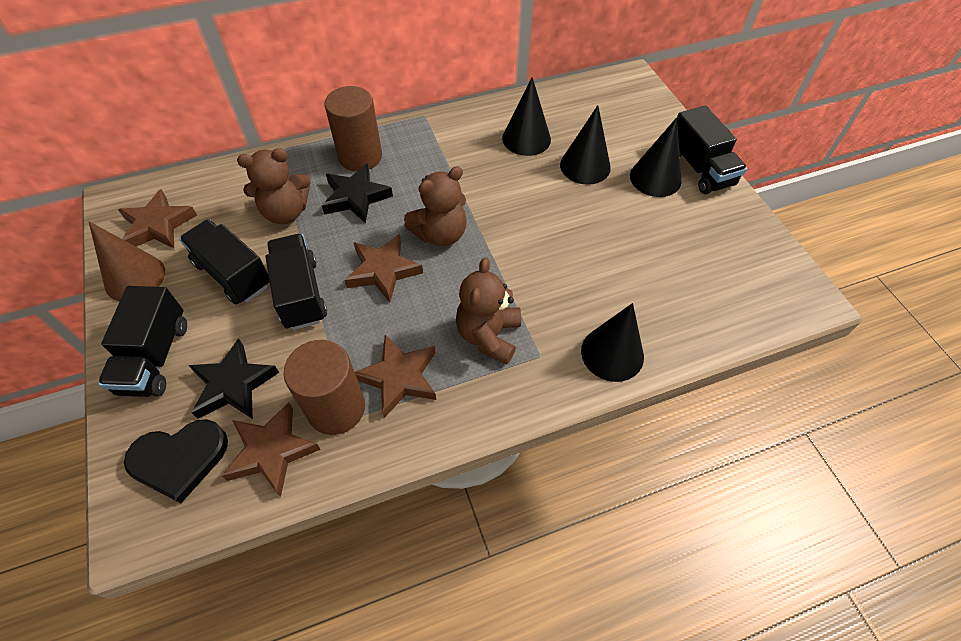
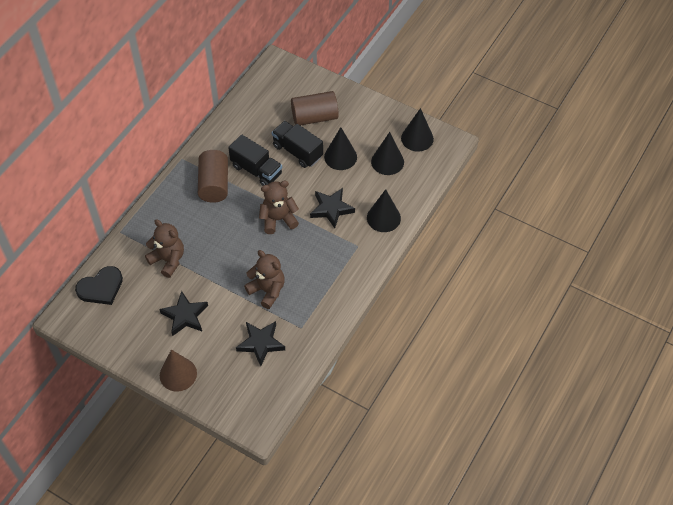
black star: [188,338,279,419] [322,163,393,224] = 2 -> [159,291,208,336] [236,321,285,366] [310,188,355,228] = 3
black truck: [98,286,187,397] [179,219,269,305] [266,234,327,330] [677,106,747,194] = 4 -> [228,134,282,186] [272,121,323,168] = 2
brown star: [118,189,197,248] [222,402,321,497] [344,234,423,303] [355,335,436,418] = 4 -> none = 0

